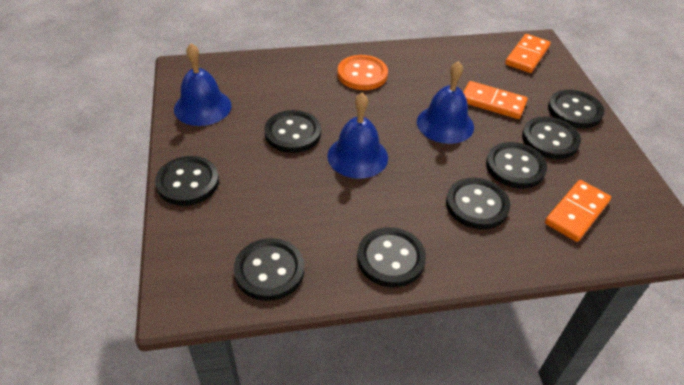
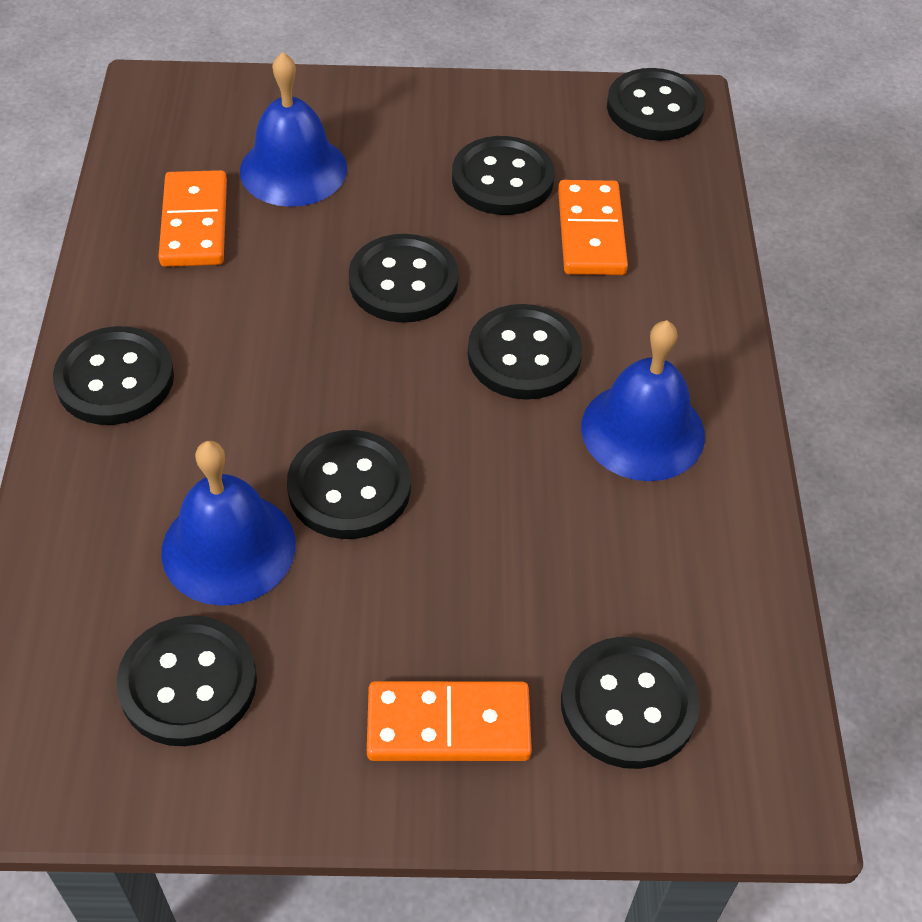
orange button: [337,55,388,90] = 1 -> none = 0

